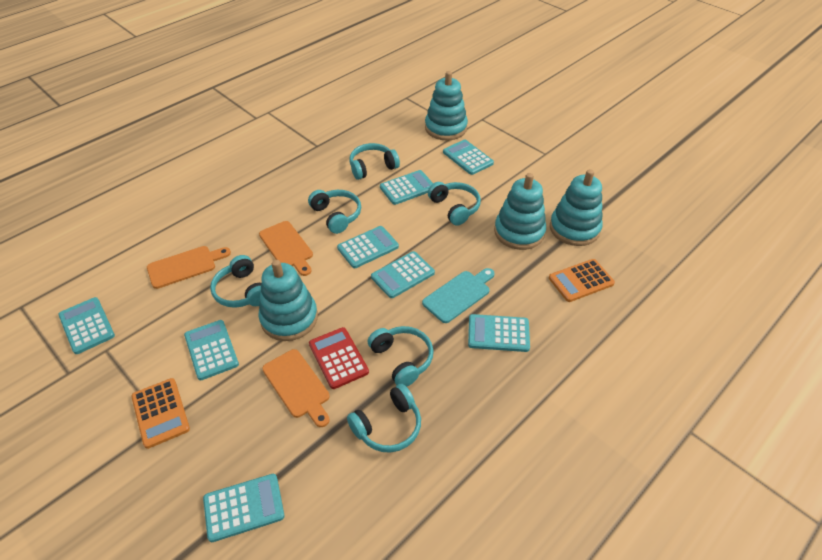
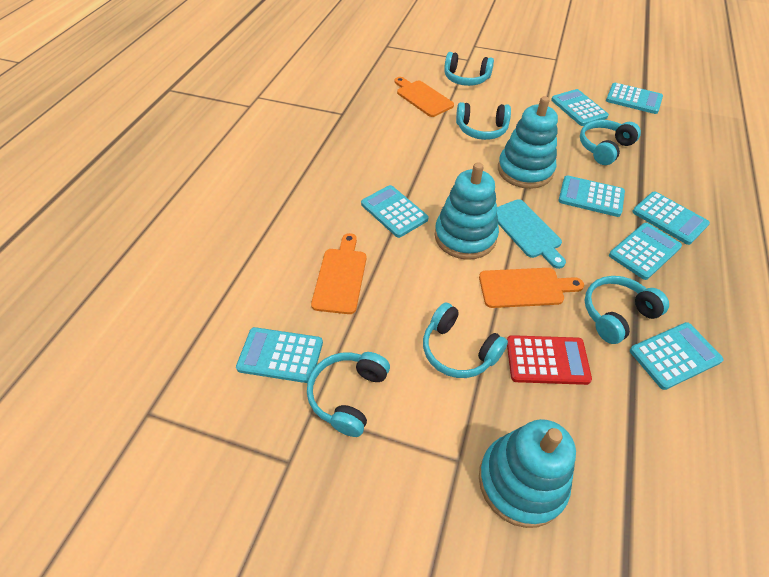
orange calculator: [131,378,190,449] [549,259,615,302] = 2 -> none = 0
turquoise stacking toy: [259,260,318,341] [425,71,468,141] [494,173,546,250] [550,169,603,246] = 4 -> [435,162,499,260] [479,419,576,528] [498,96,558,189] = 3

